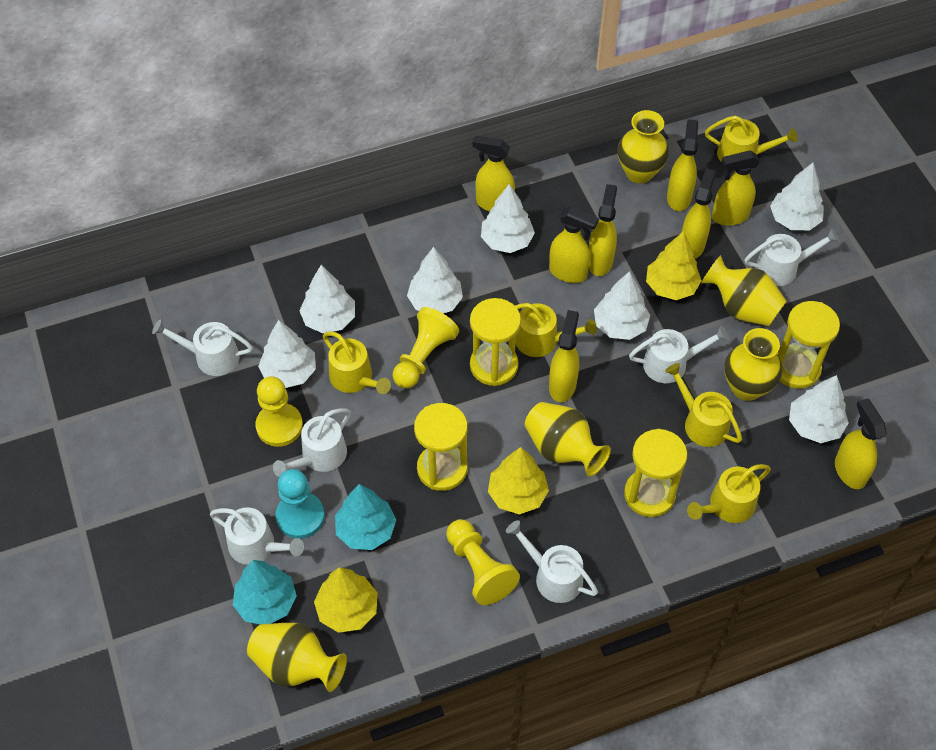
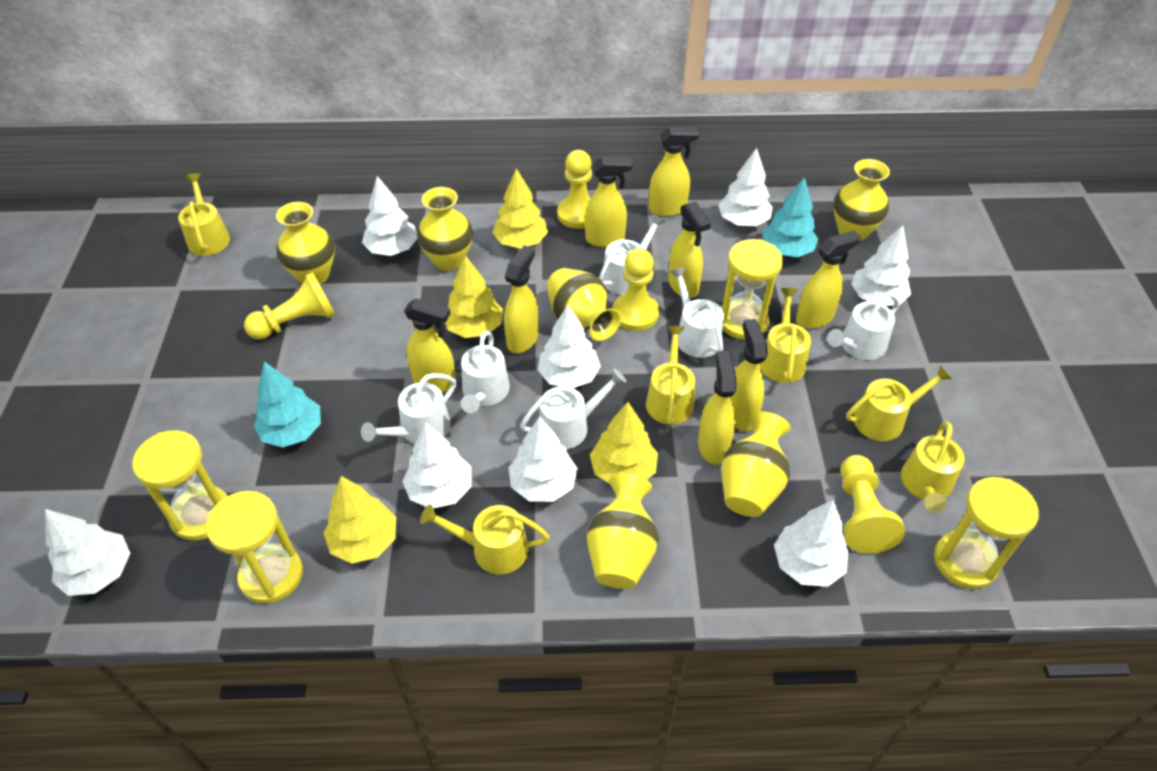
turquoise pawn: [275,469,325,539] = 1 -> none = 0
white tree: [258,320,316,388] [299,265,355,333] [407,247,463,313] [481,184,535,253] [594,271,650,340] [770,163,824,230] [789,375,849,443] = 7 -> [45,509,130,596] [362,176,417,256] [402,422,472,509] [508,417,578,502] [538,305,601,388] [718,148,773,226] [774,500,849,587] [851,225,911,306] = 8
yellow pawn: [256,376,303,447] [392,307,459,388] [446,519,520,605] = 3 -> [244,272,336,340] [557,150,592,229] [613,248,659,331] [840,455,905,554] = 4
yellow tree: [314,567,378,633] [488,447,549,515] [646,231,702,300] = 3 -> [323,476,396,564] [445,255,503,338] [492,168,548,248] [590,402,658,484] = 4
yellow vase: [247,623,347,692] [525,402,611,477] [617,110,669,183] [701,255,786,326] [724,328,782,401] = 5 -> [276,202,335,284] [417,187,473,271] [547,268,621,341] [587,474,659,589] [721,411,790,517] [833,159,890,241] = 6
yellow watering can: [323,331,391,394] [515,303,597,357] [665,363,742,447] [687,464,771,523] [705,116,798,163] = 5 -> [178,173,230,256] [420,505,550,574] [646,326,695,425] [760,288,811,383] [846,365,952,441] [901,422,965,513] = 6

